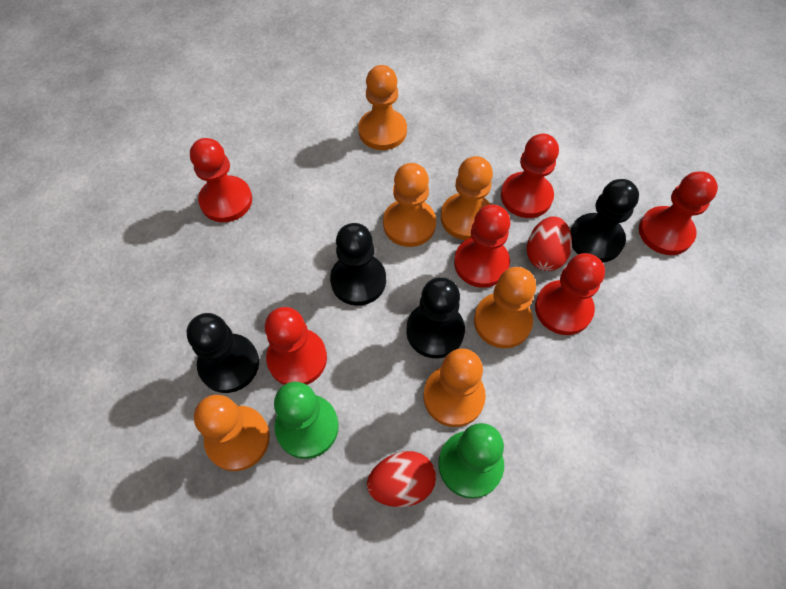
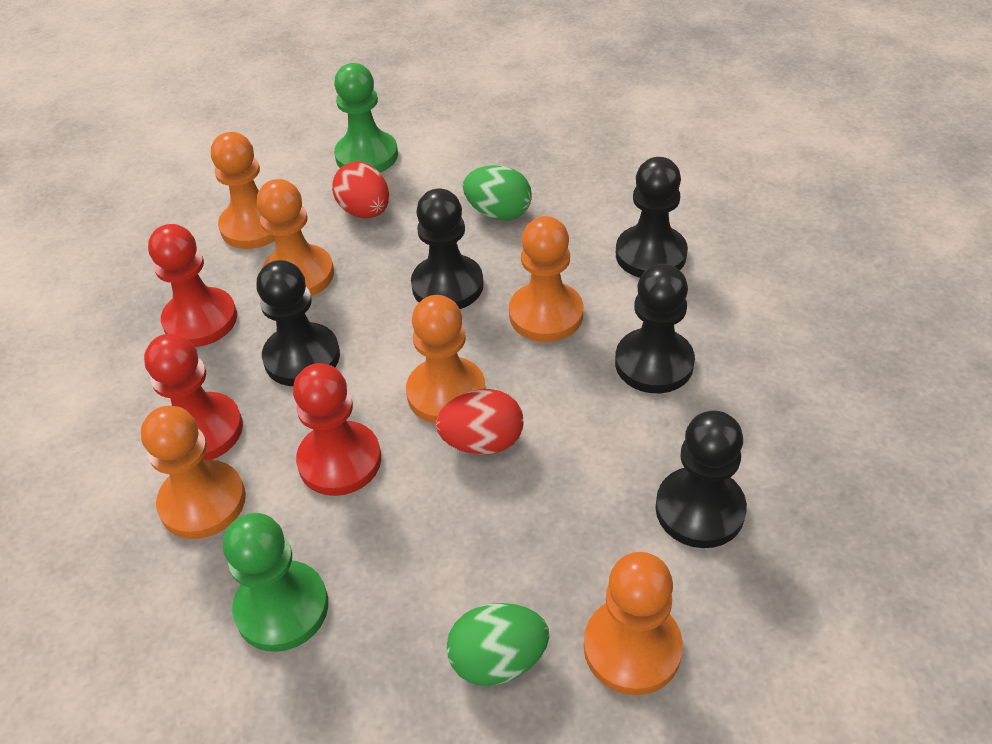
black pawn: [187,313,259,393] [330,223,386,306] [406,277,465,359] [570,179,639,262] = 4 -> [256,260,340,386] [411,188,484,309] [615,264,695,393] [616,157,688,278] [655,411,747,548] = 5
green egg: none = 0 -> [446,603,549,686] [463,165,532,221] = 2
red pawn: [190,138,252,222] [265,307,327,385] [454,205,510,288] [501,134,559,218] [535,253,605,335] [639,171,718,255] = 6 -> [144,333,243,460] [148,224,237,347] [293,363,381,496] = 3

